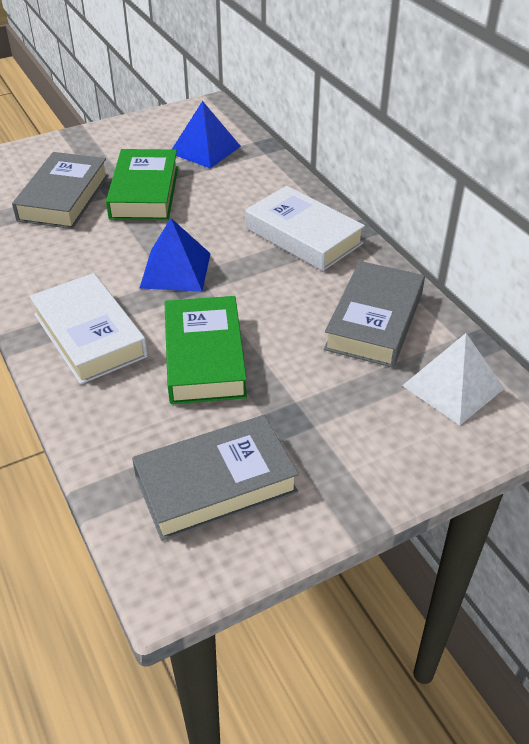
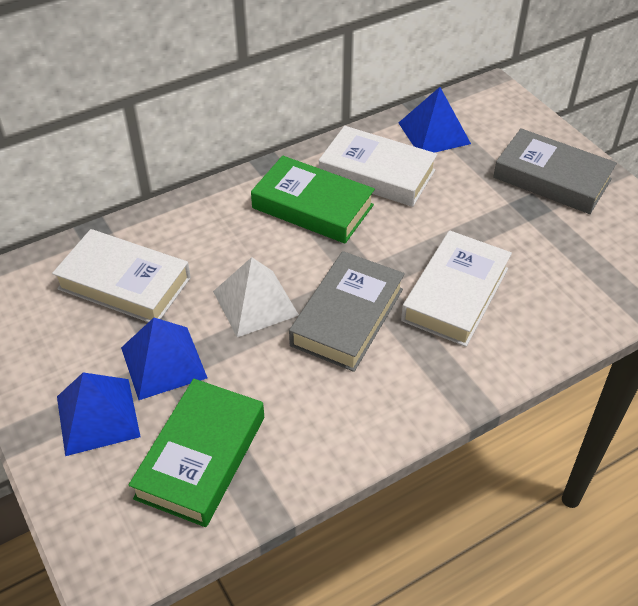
blue pyramid: [140,218,211,292] [172,101,241,169] = 2 -> [57,372,141,456] [121,318,207,400] [399,87,471,153] = 3
grey book: [12,152,109,229] [132,415,299,541] [324,261,425,368] = 3 -> [289,251,405,372] [493,128,617,214] = 2
white book: [30,273,148,384] [245,186,365,271] = 2 -> [52,229,191,322] [319,126,437,207] [401,230,512,347] = 3

